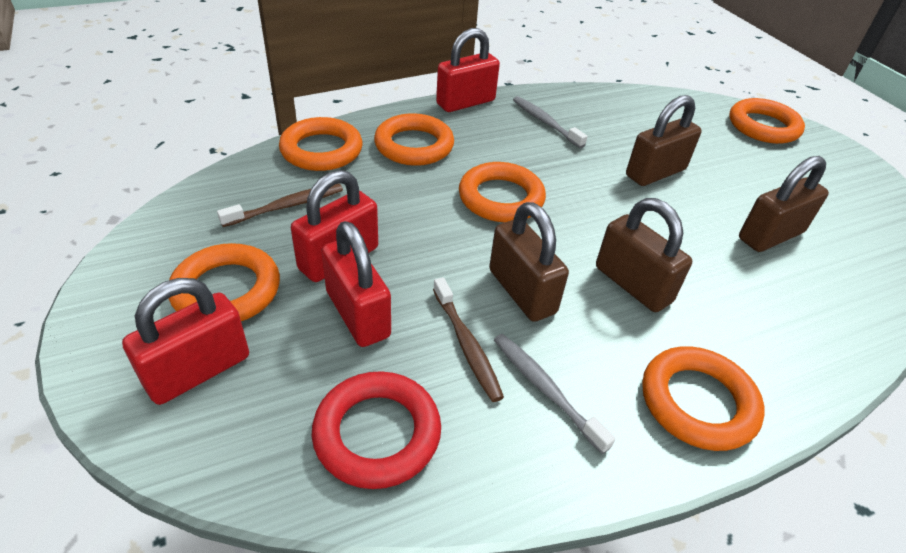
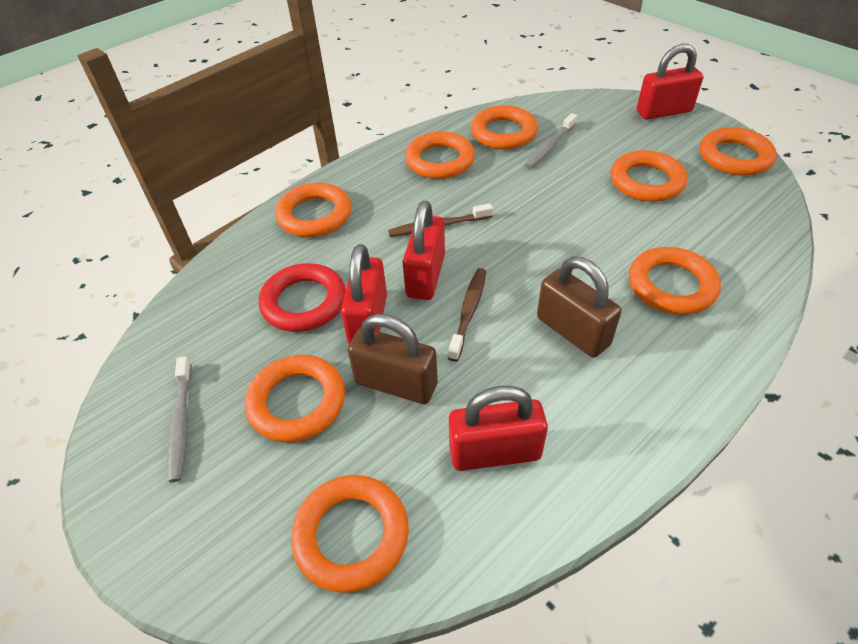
brown padlock: [489,202,569,322] [596,198,692,312] [626,95,702,186] [739,156,829,252] = 4 -> [348,314,438,404] [537,257,621,358] = 2
orange ring: [168,243,280,321] [279,117,362,171] [374,113,454,166] [459,162,546,222] [642,346,765,451] [729,98,805,144] = 6 -> [245,355,345,442] [275,183,351,237] [291,475,409,593] [405,131,475,179] [471,105,538,149] [610,150,687,202] [629,247,721,315] [700,127,777,176] = 8

